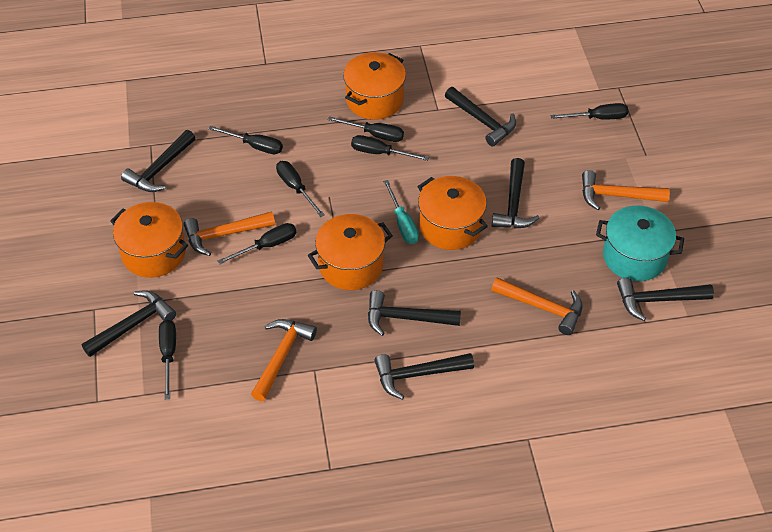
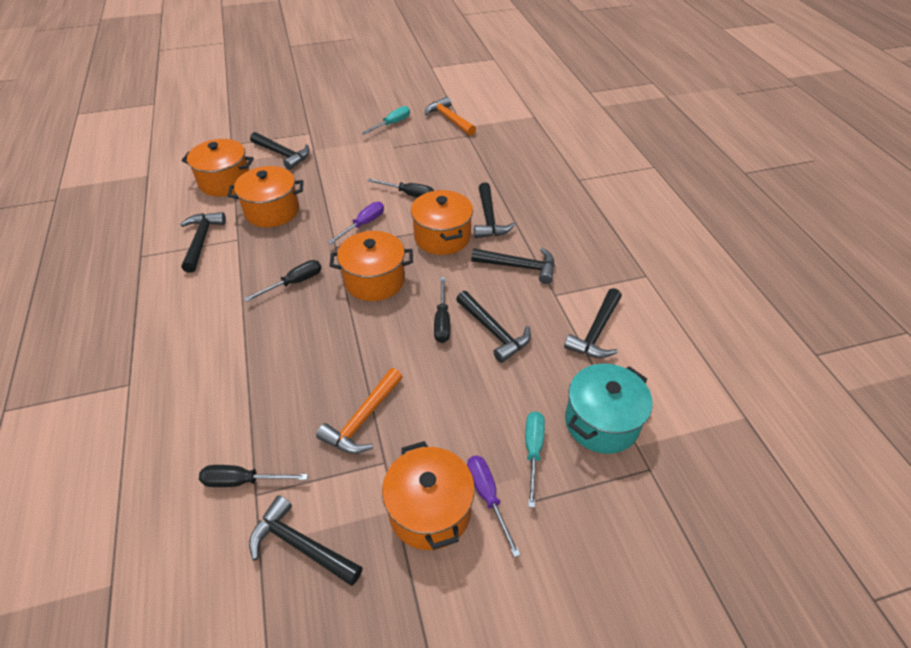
black screwdriver: [159,320,176,399] [209,126,283,154] [218,223,296,264] [276,161,325,217] [328,116,404,142] [351,135,429,161] [550,103,628,120] = 7 -> [199,465,308,487] [244,260,322,302] [368,178,434,198] [434,277,450,343] = 4
orange hammer: [183,211,275,256] [251,319,317,401] [491,277,583,335] [582,170,670,210] = 4 -> [316,368,403,454] [425,97,476,136] = 2
orange pot: [110,202,188,278] [308,214,393,290] [343,52,406,120] [417,176,488,250] = 4 -> [182,139,254,196] [228,166,303,227] [330,231,413,301] [382,441,475,550] [411,190,473,255] = 5
purple screwdriver: none = 0 -> [328,202,384,244] [467,456,521,558] = 2
turquoise screwdriver: [383,180,419,244] = 1 -> [361,106,410,135] [525,411,545,508] = 2

